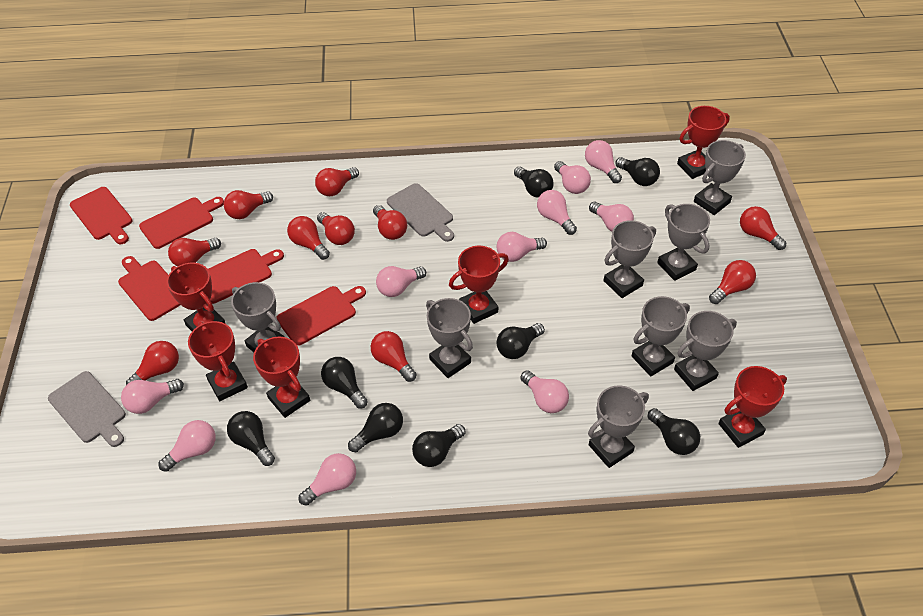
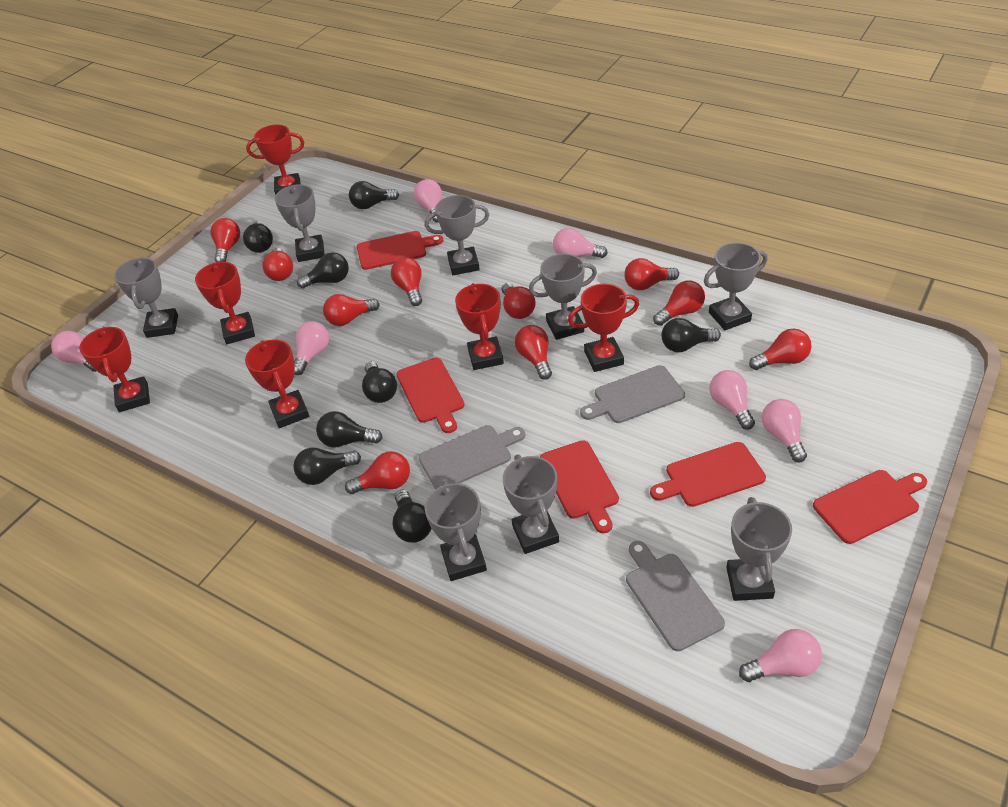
grey cutting board: [48,371,126,447] [387,183,454,242] = 2 -> [419,425,525,489] [580,365,685,423] [626,541,725,651] = 3
pink light bulb: [121,379,184,414] [158,420,216,472] [299,453,356,506] [376,266,426,297] [497,232,547,262] [520,370,569,413] [537,190,577,235] [554,161,591,194] [585,140,622,183] [589,202,634,232] = 10 -> [51,331,96,372] [294,321,329,375] [414,179,442,222] [553,228,608,258] [709,370,755,430] [739,629,822,682] [762,399,807,462] = 7

